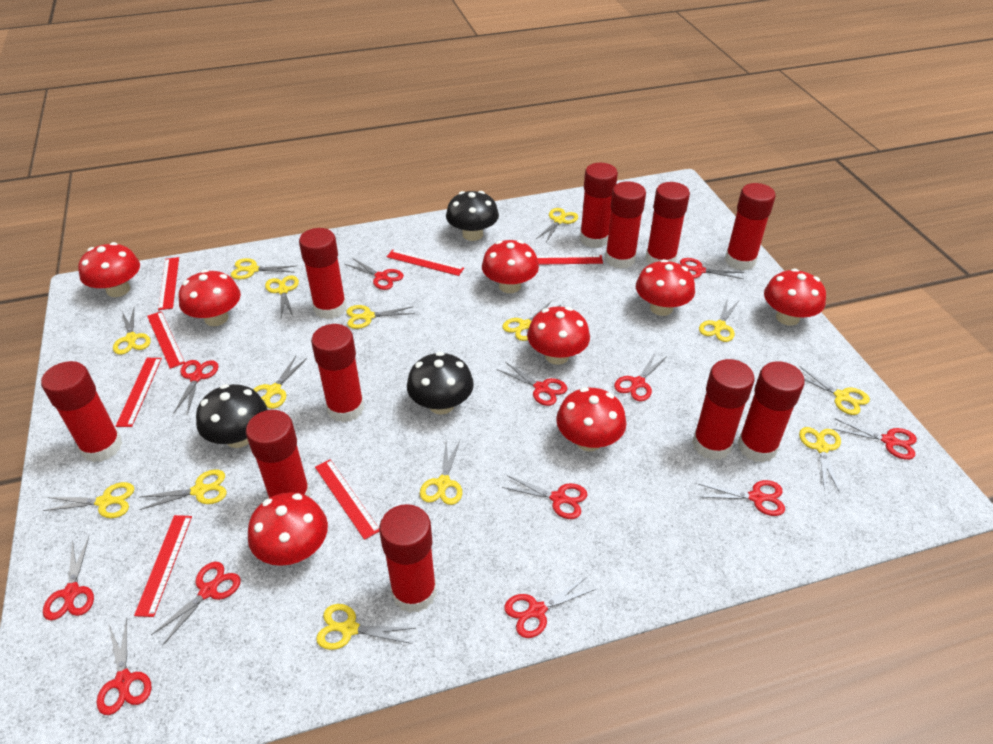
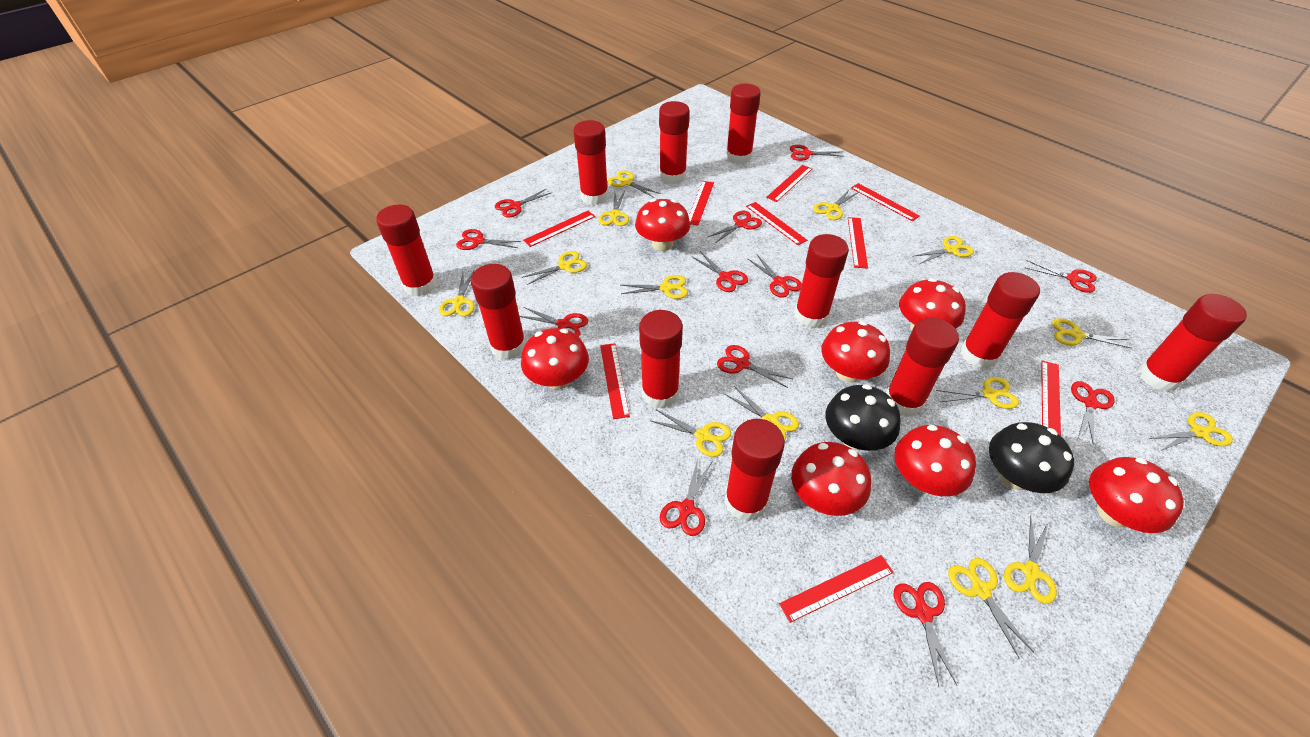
black mushroom: [196,384,267,448] [407,352,474,415] [446,191,499,241] = 3 -> [826,384,901,451] [989,422,1074,493] = 2
red mushroom: [78,242,140,297] [179,270,241,326] [248,492,328,566] [482,240,539,293] [527,306,590,365] [556,387,626,451] [636,259,695,316] [764,269,826,326] = 8 -> [521,328,589,390] [635,199,690,251] [791,442,871,516] [821,321,890,383] [895,425,976,496] [899,278,966,330] [1089,457,1184,533] = 7
red ruler: [116,358,162,427] [134,515,192,617] [147,311,185,369] [158,257,179,310] [315,459,379,540] [387,249,464,276] [537,255,603,265] = 7 -> [523,211,595,247] [600,343,630,419] [689,181,714,225] [746,202,807,245] [766,165,812,202] [779,555,894,623] [848,217,868,269] [851,183,920,221] [1041,361,1061,436] = 9

